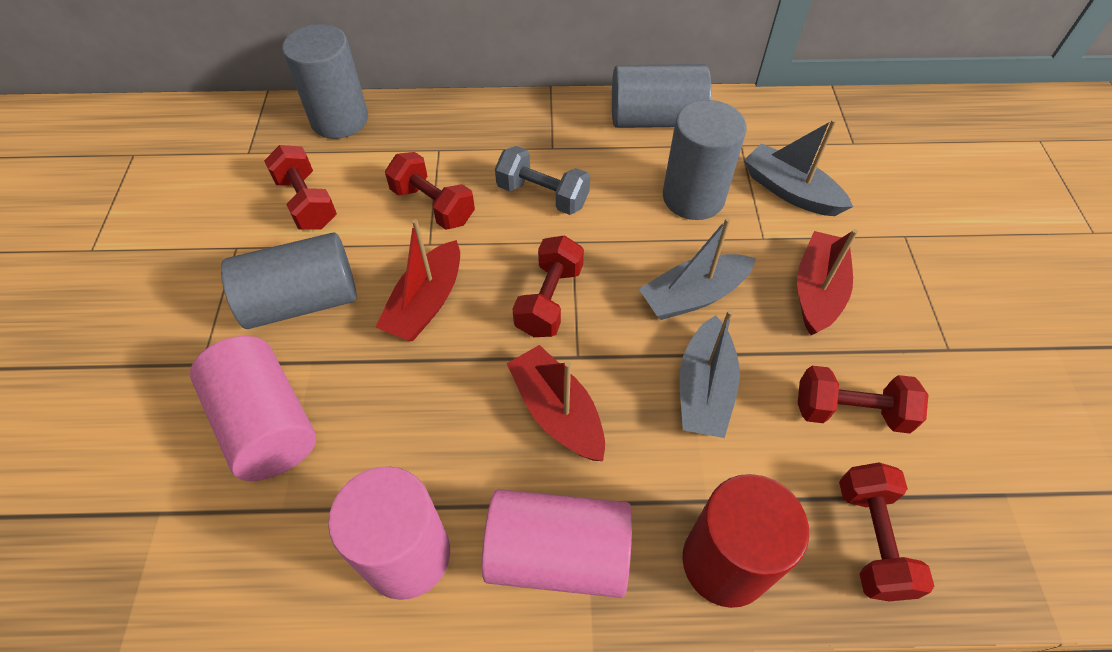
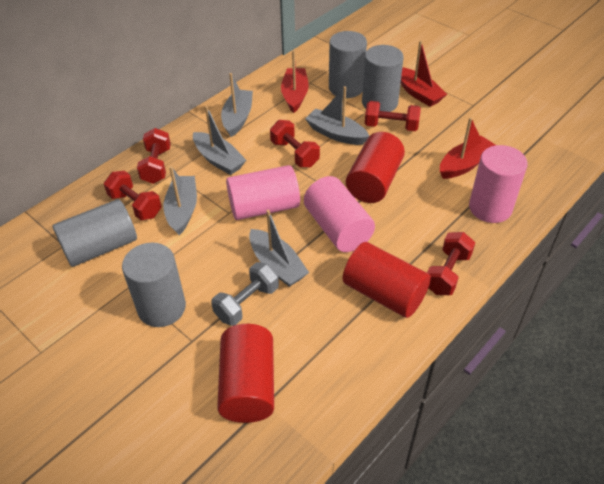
grey boat: [639,217,756,320] [679,309,740,438] [744,119,853,216] = 3 -> [163,166,197,235] [193,106,246,175] [221,73,253,137] [249,210,309,287] [305,86,369,145] = 5
red cylinder: [682,474,809,608] = 1 -> [217,324,274,423] [343,242,431,318] [346,132,405,203] = 3

